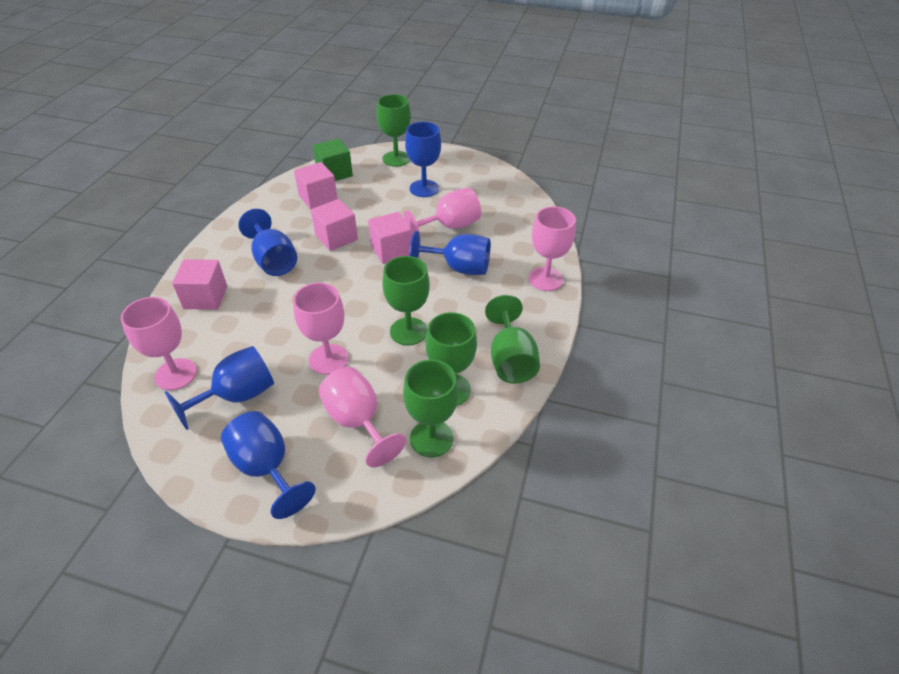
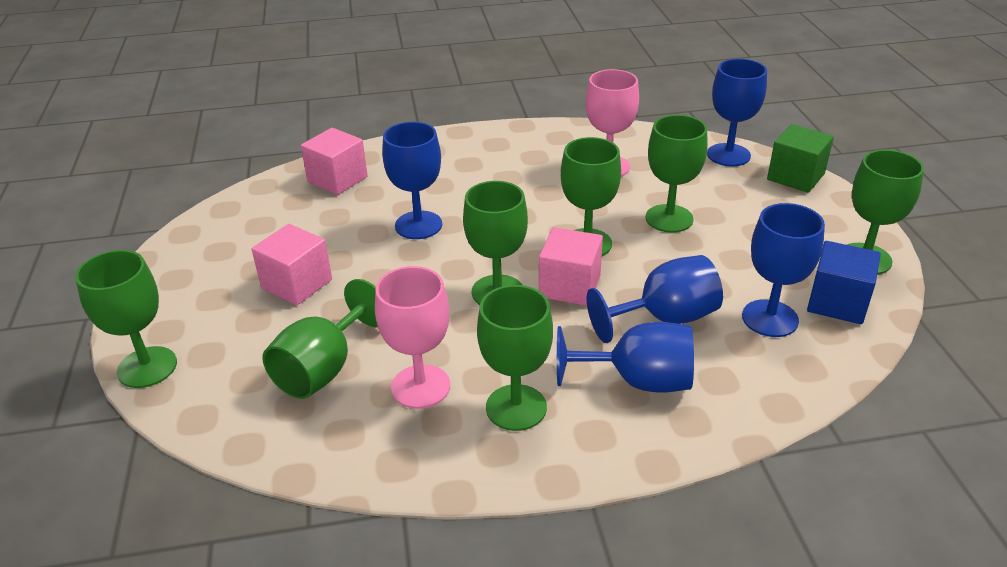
blue cube: none = 0 -> [807,241,881,324] = 1
green goblet: [377,94,411,167] [382,256,430,346] [403,360,458,457] [426,312,477,406] [485,295,540,384] = 5 -> [75,250,177,388] [262,279,378,399] [463,181,528,305] [477,285,553,431] [561,137,621,256] [646,115,708,233] [847,150,924,275] = 7
pink cube: [172,259,227,310] [294,162,338,210] [311,199,358,251] [368,212,412,264] = 4 -> [252,224,332,306] [301,128,368,195] [539,227,603,306] = 3
pink goblet: [121,297,197,390] [293,283,349,375] [318,367,406,467] [404,188,481,235] [529,206,576,291] = 5 -> [375,266,450,409] [586,69,639,176] = 2

